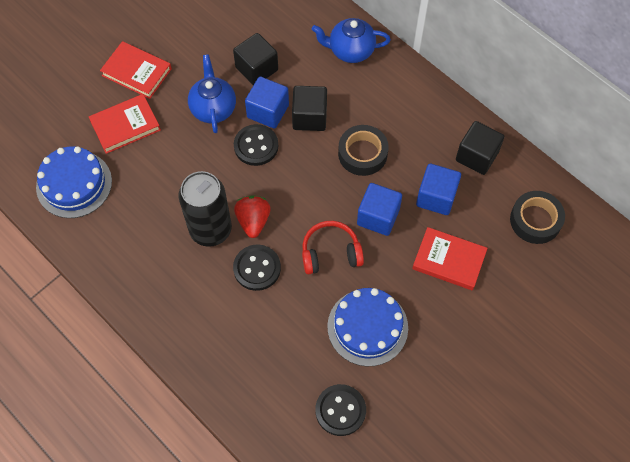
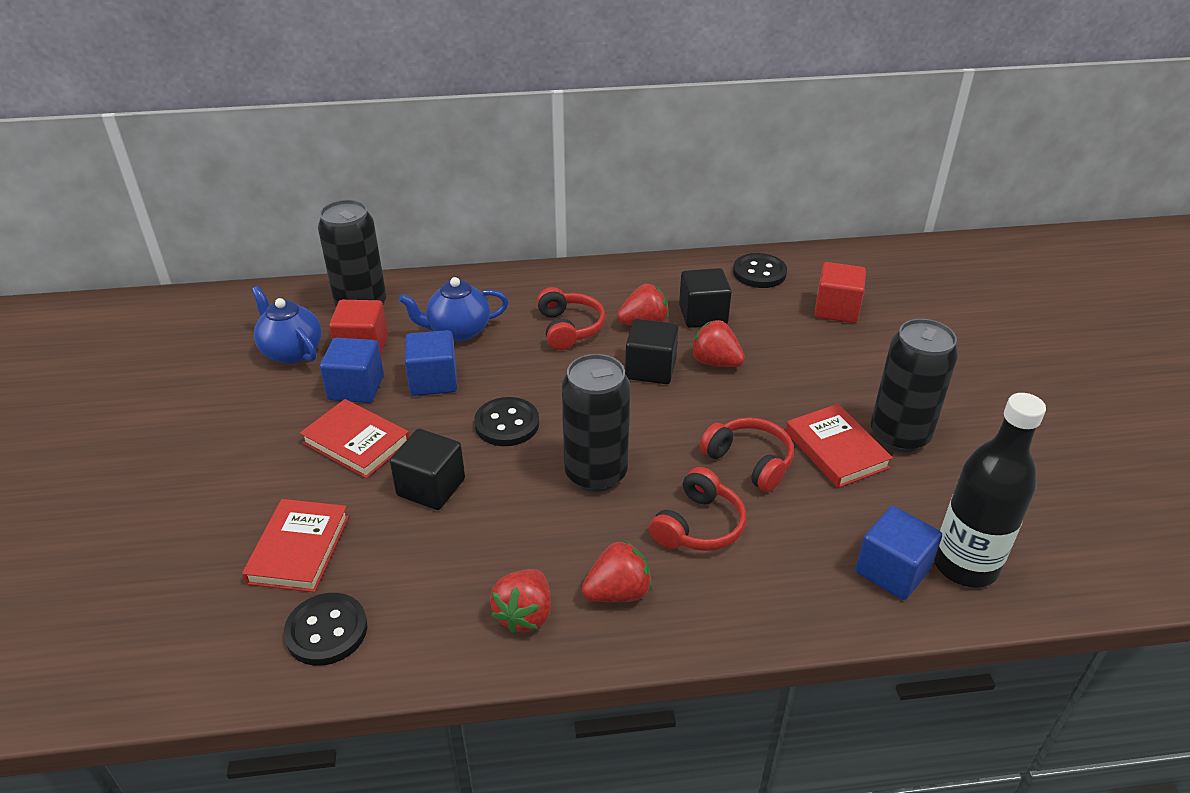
black bottle: none = 0 -> [934,393,1046,587] = 1
black can: [179,171,232,247] = 1 -> [318,200,386,307] [562,354,630,492] [871,319,958,452] = 3
black tape: [338,125,389,176] [510,191,565,244] = 2 -> none = 0
blue cake: [36,146,112,218] [327,288,408,366] = 2 -> none = 0
red cube: none = 0 -> [329,300,388,355] [814,262,866,323] = 2
red headphones: [302,221,364,274] = 1 -> [537,287,606,350] [649,467,746,551] [700,417,794,492] = 3
red strawberry: [234,195,271,238] = 1 -> [490,569,551,634] [582,540,652,602] [617,284,669,326] [691,320,745,367] = 4

